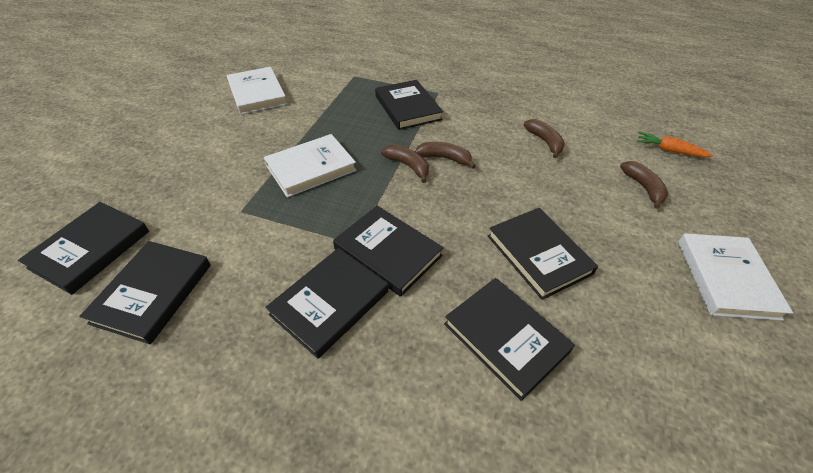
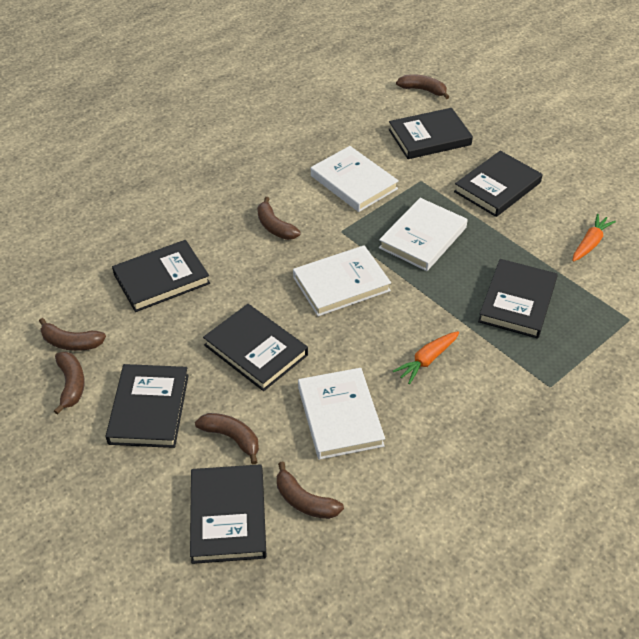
brown banana: [381,145,429,183] [415,142,476,169] [524,119,565,158] [620,161,668,209] = 4 -> [39,318,106,351] [54,351,85,415] [195,413,259,464] [257,197,301,240] [277,462,344,519] [396,74,449,99] = 6
orange carrot: [637,132,713,157] = 1 -> [393,331,459,384] [573,214,616,262] = 2
white book: [227,67,287,115] [264,134,357,197] [678,233,793,321] = 3 -> [293,245,391,316] [298,368,385,460] [311,146,399,212] [379,198,468,271] = 4

